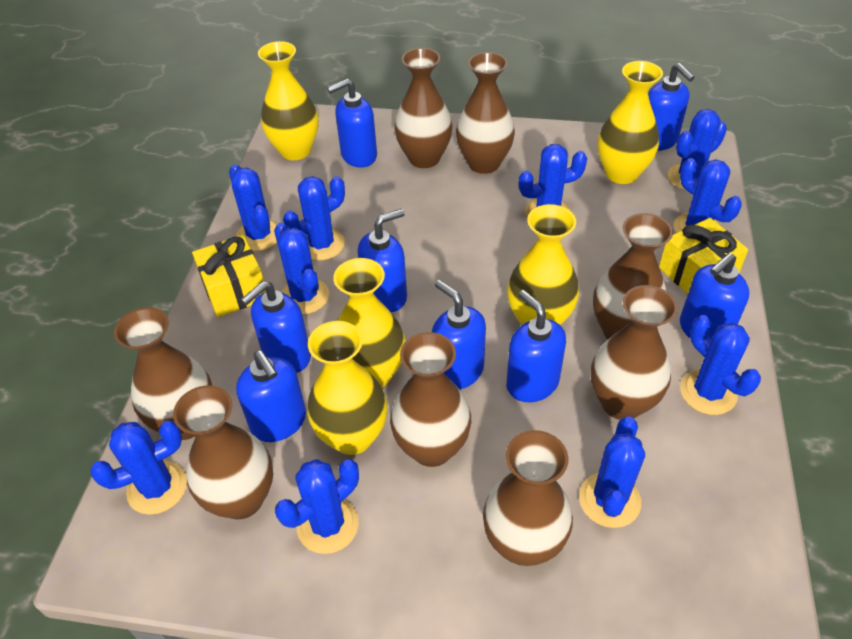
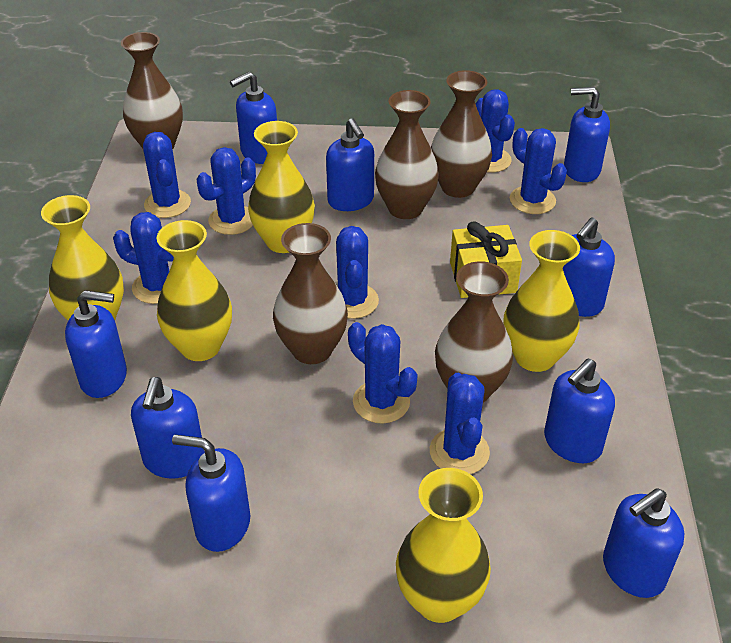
blue cactus: [90,421,187,515] [229,164,278,251] [274,223,329,315] [275,459,359,554] [283,176,345,261] [518,144,587,217] [579,416,645,528] [668,109,727,191] [674,158,742,233] [680,315,761,415] = 10 -> [113,212,174,304] [143,132,191,218] [196,147,256,235] [336,226,379,319] [348,322,418,423] [430,373,490,474] [475,89,515,173] [510,128,567,214] = 8
blue soap dispenser: [236,351,306,442] [241,281,311,373] [327,78,377,168] [358,209,407,312] [432,280,486,390] [506,290,566,402] [648,63,695,151] [680,253,749,339] = 8 -> [65,290,127,398] [131,377,205,478] [172,435,250,552] [230,72,277,164] [326,118,374,211] [544,358,615,463] [563,217,615,317] [564,87,610,182] [603,488,684,598] = 9
brown vase: [114,307,212,440] [173,385,273,519] [390,332,471,467] [394,48,452,168] [456,52,515,174] [483,430,573,566] [591,285,678,420] [593,213,673,339] = 8 -> [121,32,183,149] [273,223,348,364] [375,90,439,219] [431,70,492,198] [435,261,513,403] = 5
yellow gift: [192,235,266,317] [659,218,748,294] = 2 -> [450,222,522,298] = 1

